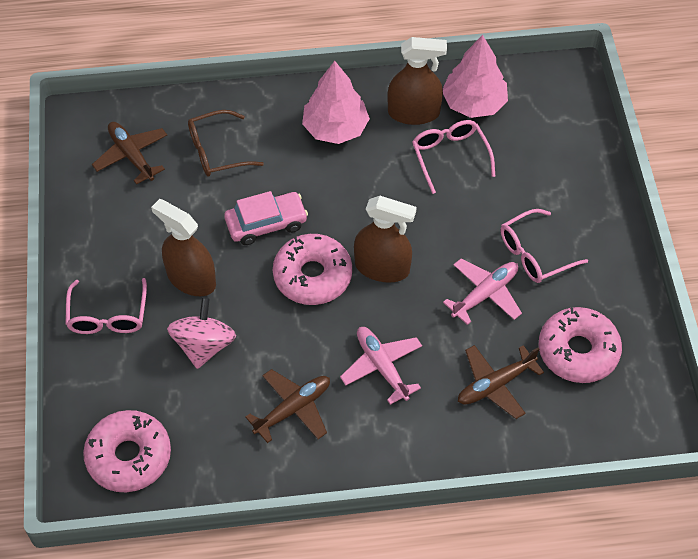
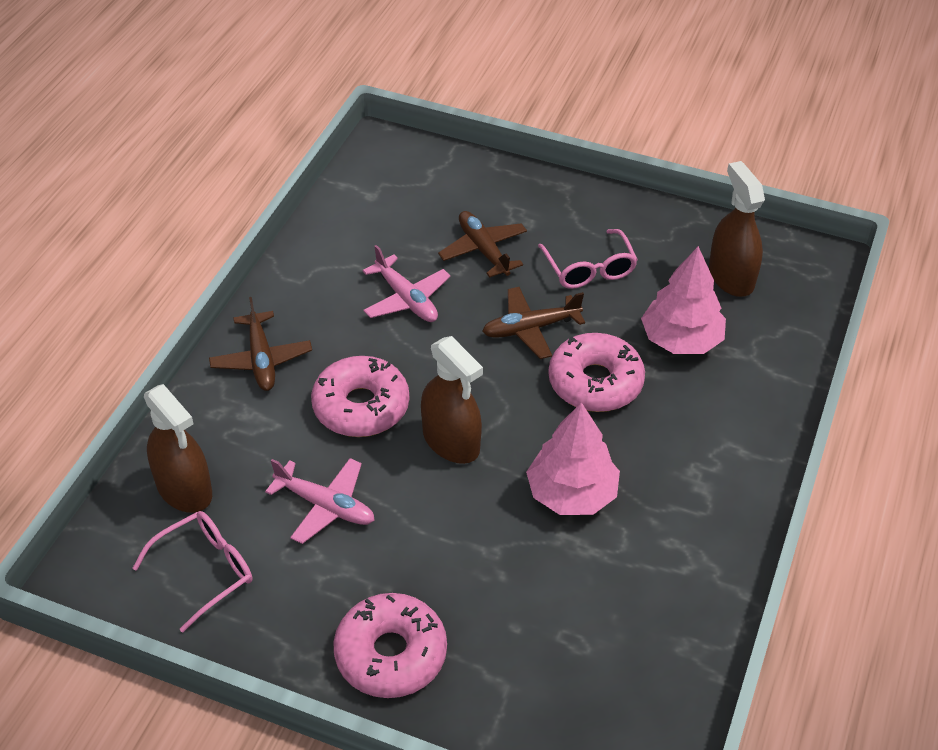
brown glasses: [188,110,264,177] = 1 -> none = 0
pink car: [224,191,308,245] = 1 -> none = 0
pink glasses: [65,278,147,334] [412,120,495,194] [500,209,588,283] = 3 -> [133,511,252,632] [538,229,638,289] = 2
pink spinning top: [167,297,236,369] = 1 -> none = 0

